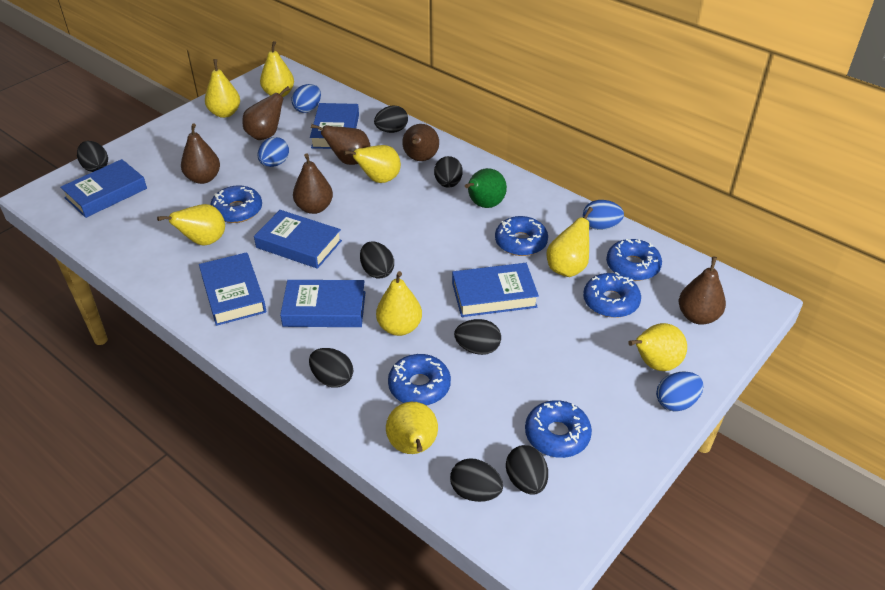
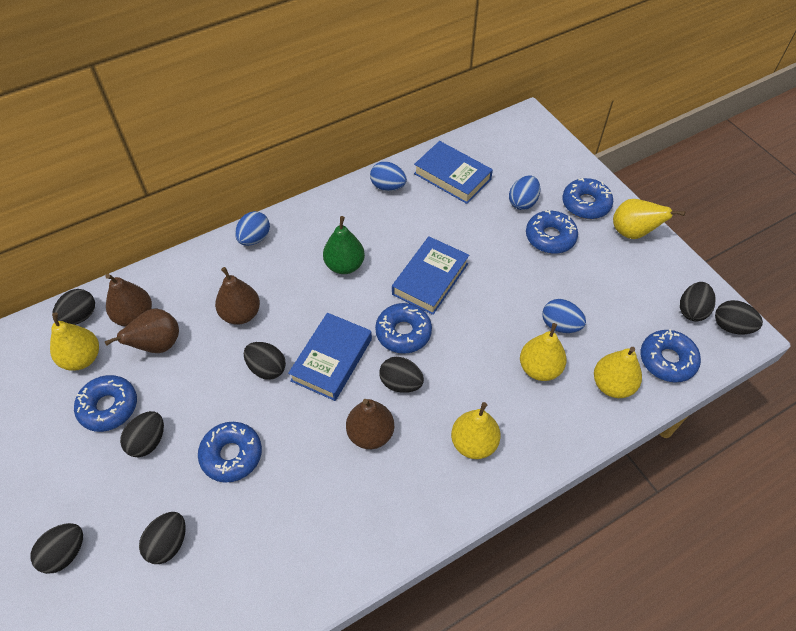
blue book: [60,159,147,218] [199,252,266,326] [254,210,342,269] [280,280,365,327] [310,103,359,149] [452,263,539,317] = 6 -> [288,313,372,401] [392,237,469,315] [414,141,493,204] = 3
brown pear: [181,124,220,184] [242,86,290,140] [293,154,333,214] [311,124,371,165] [402,124,439,161] [679,257,726,325] = 6 -> [105,309,179,353] [106,274,152,326] [215,267,260,325] [346,399,394,449] = 4
yellow pear: [157,204,225,246] [205,59,240,118] [260,41,294,97] [344,145,401,183] [376,271,422,336] [386,402,438,454] [546,207,593,277] [628,323,687,371] = 8 -> [50,312,99,371] [451,402,501,459] [520,323,567,381] [594,347,642,398] [613,199,685,239] = 5

